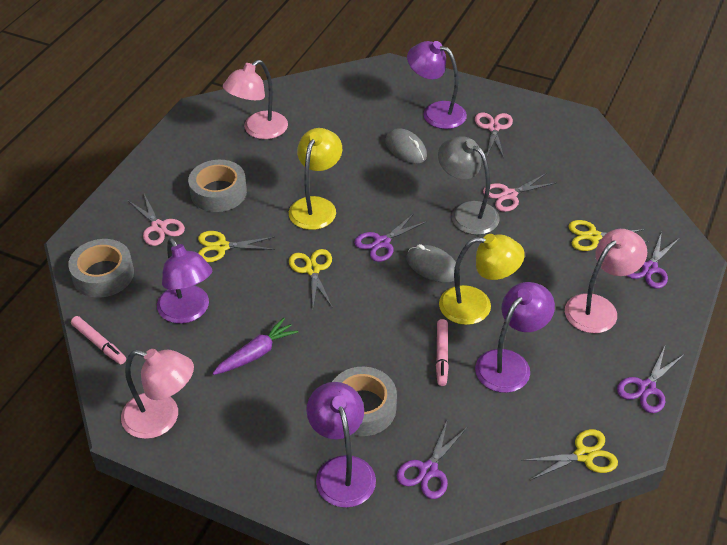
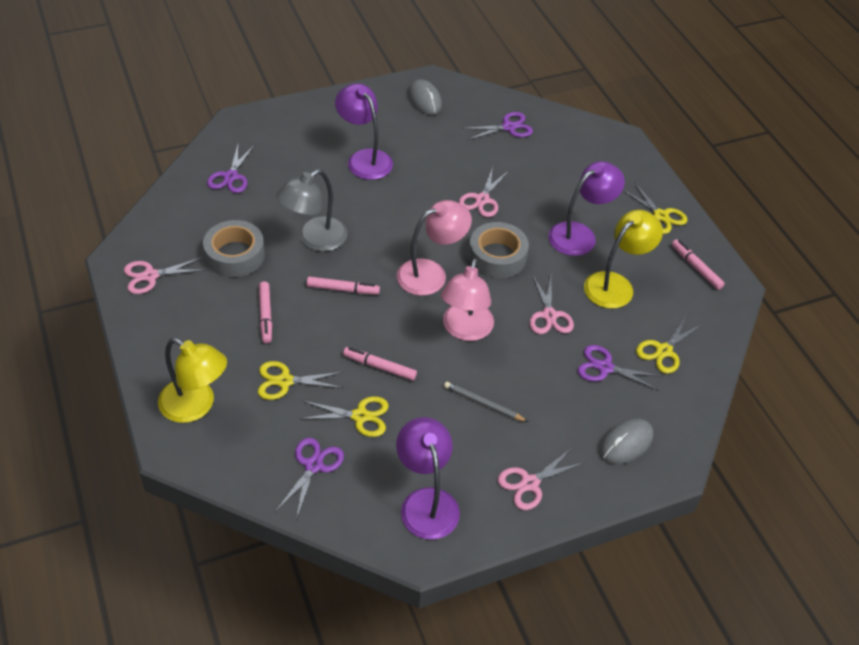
grey pencil: none = 0 -> [444,382,528,422] = 1
grey tape: [68,239,134,298] [188,160,247,212] [332,367,397,436] = 3 -> [203,220,265,277] [469,222,529,278] = 2
pink lamp: [121,349,194,439] [223,60,288,139] [565,229,647,333] = 3 -> [396,200,472,296] [441,258,494,341] = 2
pink marker: [71,316,126,364] [436,319,449,386] = 2 -> [259,281,272,344] [307,277,380,294] [343,347,417,381] [672,239,725,290] = 4
pink scissors: [128,194,185,246] [475,113,513,158] [483,173,556,212] = 3 -> [124,257,205,294] [459,167,509,217] [498,448,586,510] [529,274,574,334] = 4
purple carrot: [212,318,298,375] = 1 -> none = 0
purple lamp: [157,238,212,324] [307,382,376,508] [407,41,467,129] [475,282,555,393] = 4 -> [335,83,393,180] [396,417,460,540] [548,161,625,256] = 3

